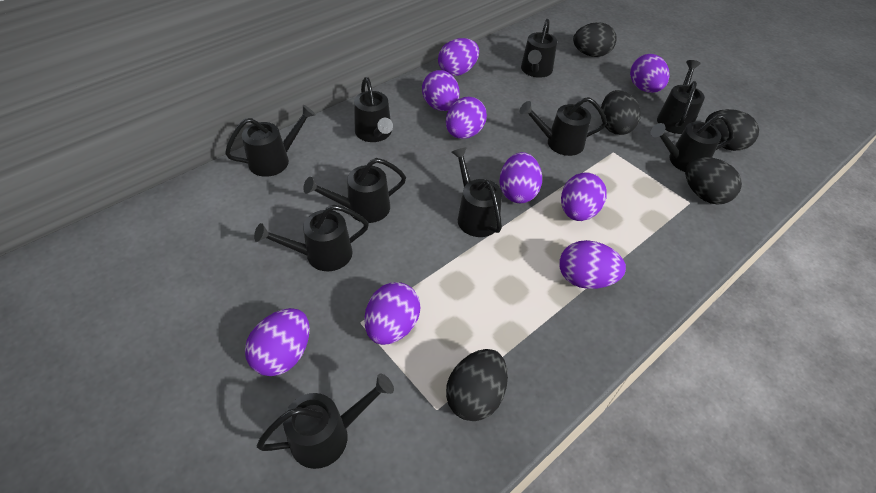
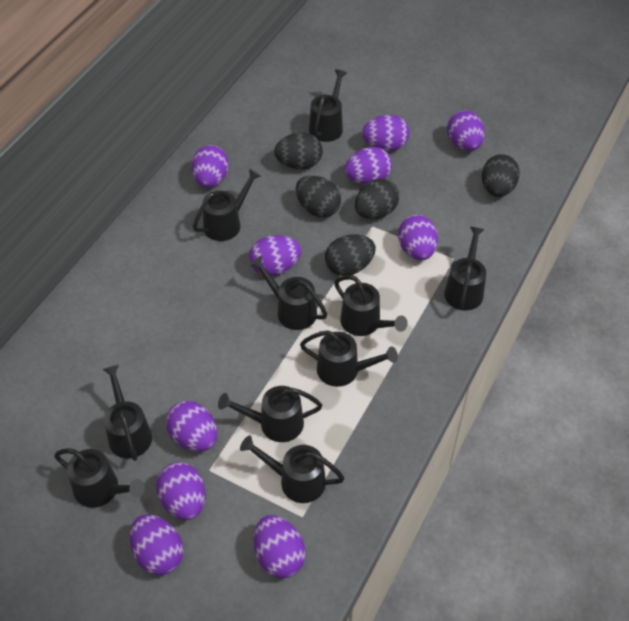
purple egg: [245,308,310,376] [364,282,420,345] [422,70,460,111] [438,38,479,76] [446,97,487,139] [499,152,542,203] [559,240,626,289] [561,173,607,221] [630,54,670,93] = 9 -> [130,514,183,575] [156,462,205,520] [166,401,217,452] [191,145,229,188] [249,235,301,276] [254,515,306,578] [345,147,392,185] [362,115,410,151] [398,215,438,260] [447,110,485,151] = 10

